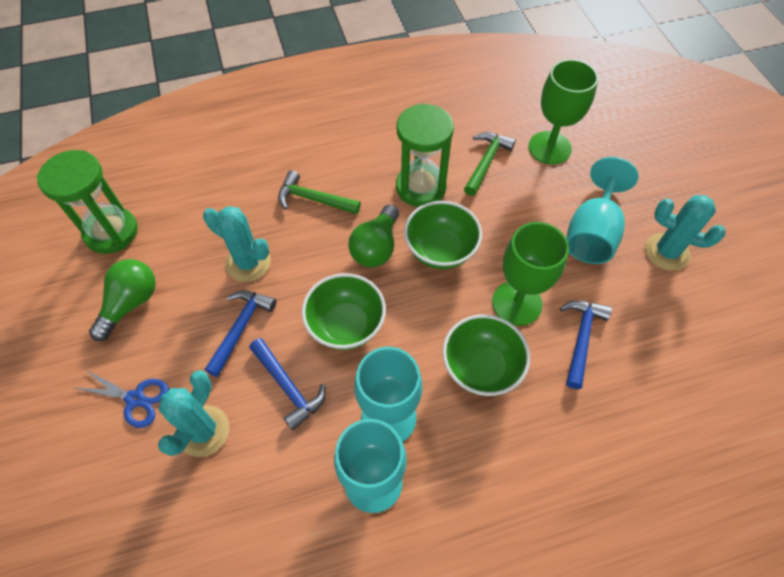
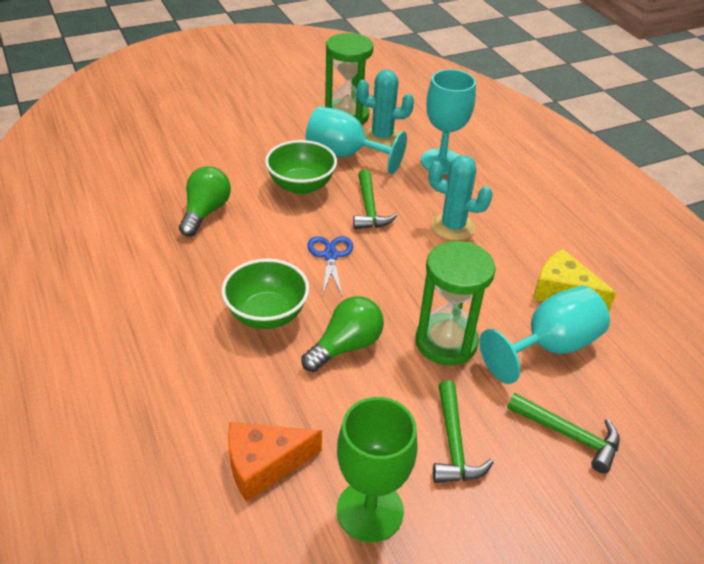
blue hammer: [205,291,276,377] [249,338,326,430] [560,300,612,389] = 3 -> none = 0
green bowl: [302,273,386,350] [404,201,482,269] [442,314,530,396] = 3 -> [222,259,309,329] [265,140,337,195] = 2
green goblet: [492,222,569,326] [528,59,598,165] = 2 -> [337,397,417,543] = 1
green hammer: [278,170,361,214] [464,132,516,196] = 2 -> [353,169,397,229] [433,380,494,483] [507,393,620,474] = 3
orange cheese: none = 0 -> [228,422,322,502] = 1
turquoise cactus: [158,370,230,457] [203,206,271,282] [645,195,726,271] = 3 -> [357,69,414,146] [429,155,493,240] = 2
yellow cheese: none = 0 -> [533,249,617,311] = 1

